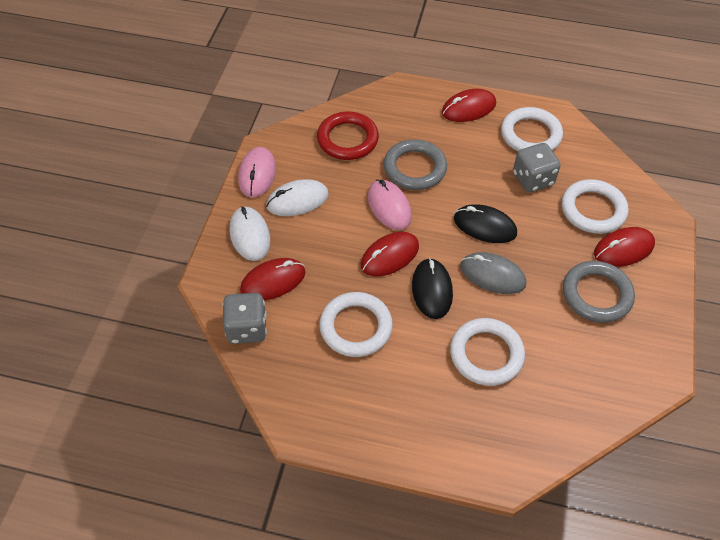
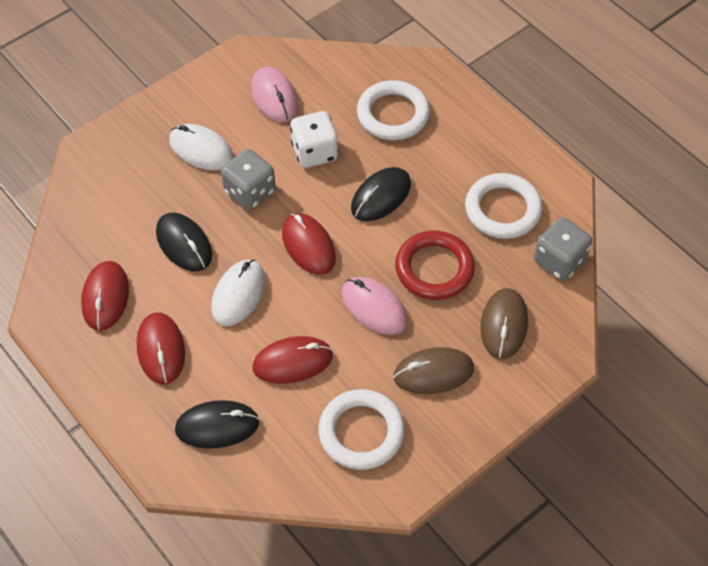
black mouse: [412,258,453,319] [454,204,517,243] = 2 -> [156,213,212,271] [175,400,259,448] [351,167,411,221] = 3
brown mouse: none = 0 -> [393,347,474,394] [480,288,528,359] = 2
grey mouse: [460,252,527,294] = 1 -> none = 0
grey ring: [384,139,447,190] [563,261,635,323] = 2 -> none = 0
white dice: none = 0 -> [290,111,338,168] = 1
white ring: [320,292,393,357] [450,318,525,386] [501,107,563,151] [562,179,629,234] = 4 -> [318,389,405,470] [357,80,430,140] [465,173,542,239] = 3

